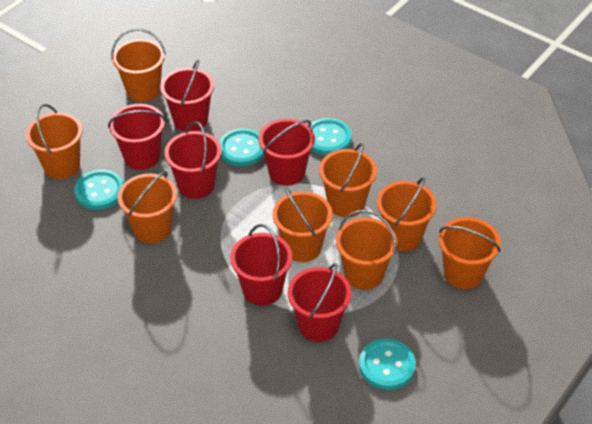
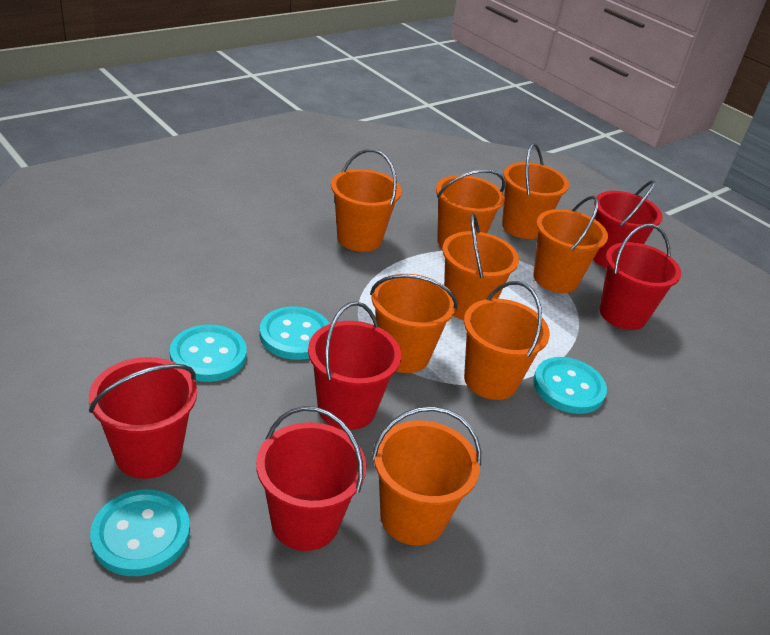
red bucket: [108,104,166,170] [160,60,214,132] [164,122,222,199] [230,224,292,306] [258,119,315,186] [288,263,351,342] = 6 -> [89,357,197,479] [256,406,366,551] [308,301,401,430] [593,180,663,268] [600,224,681,330] = 5

